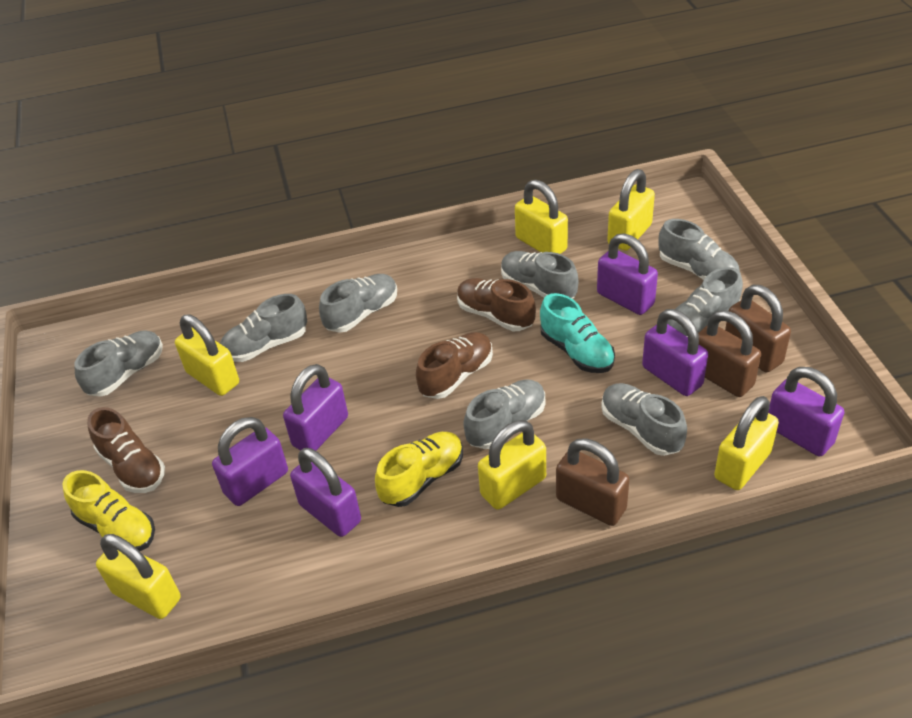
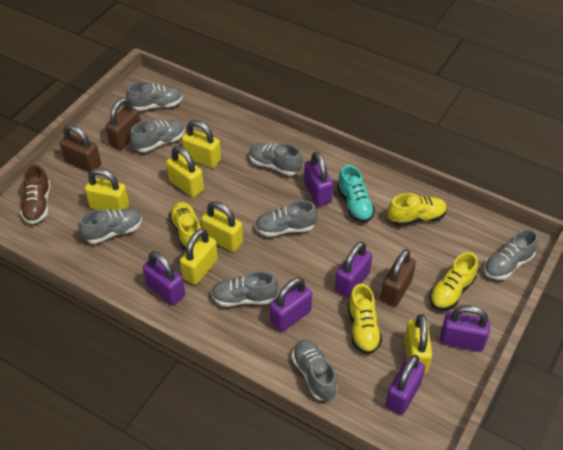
brown shoe: [87,407,165,493] [416,332,493,399] [457,278,536,331] = 3 -> [20,164,51,224] = 1
yellow shoe: [63,470,155,551] [375,432,463,507] = 2 -> [169,202,201,250] [348,284,382,354] [388,193,447,226] [429,252,478,310] = 4

